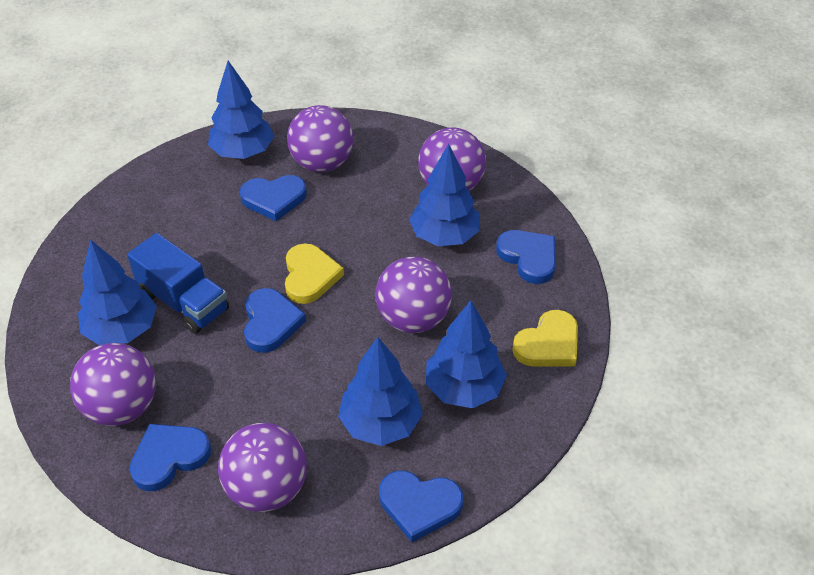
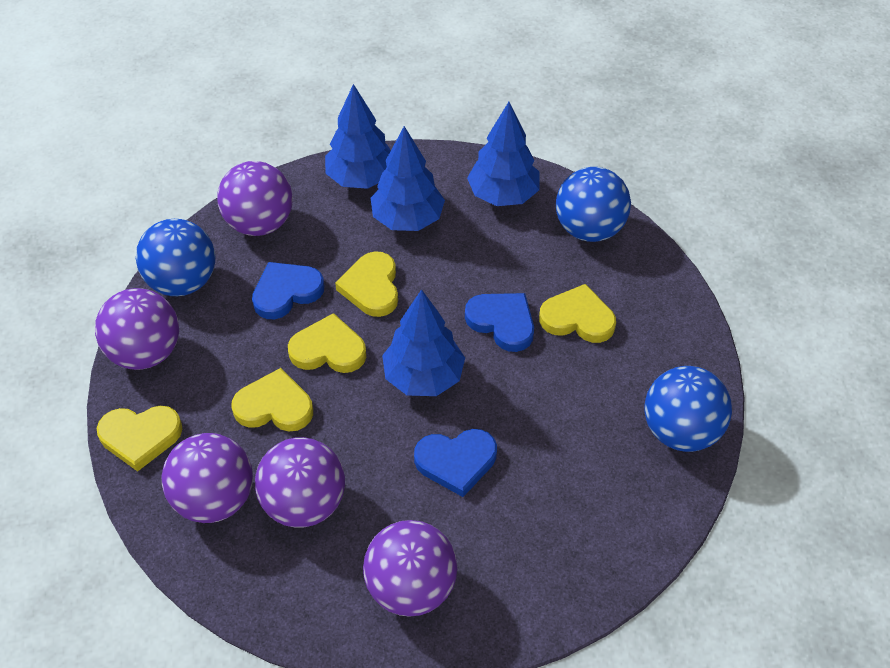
blue ball: none = 0 -> [136,219,215,296] [556,167,631,242] [644,366,732,452] = 3
blue heart: [130,424,211,491] [240,175,307,221] [244,288,306,353] [379,471,463,542] [496,230,556,284] = 5 -> [252,262,324,319] [414,429,497,497] [465,293,534,352] = 3
blue tree: [78,239,157,345] [208,61,274,159] [338,337,423,446] [409,144,480,246] [426,300,507,408] = 5 -> [325,84,391,189] [371,126,445,231] [382,289,465,396] [467,102,540,206] = 4
blue truck: [127,233,229,334] = 1 -> none = 0
yellow heart: [285,243,344,304] [512,310,578,367] = 2 -> [97,406,182,472] [231,368,313,431] [288,313,366,373] [335,251,398,317] [539,284,616,343] = 5

